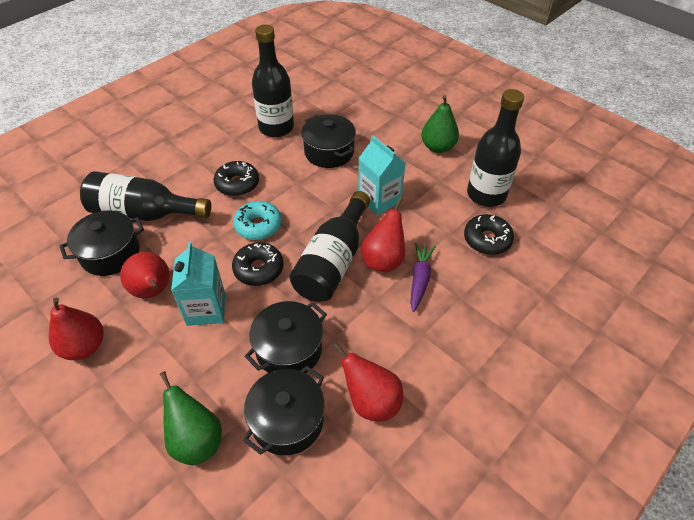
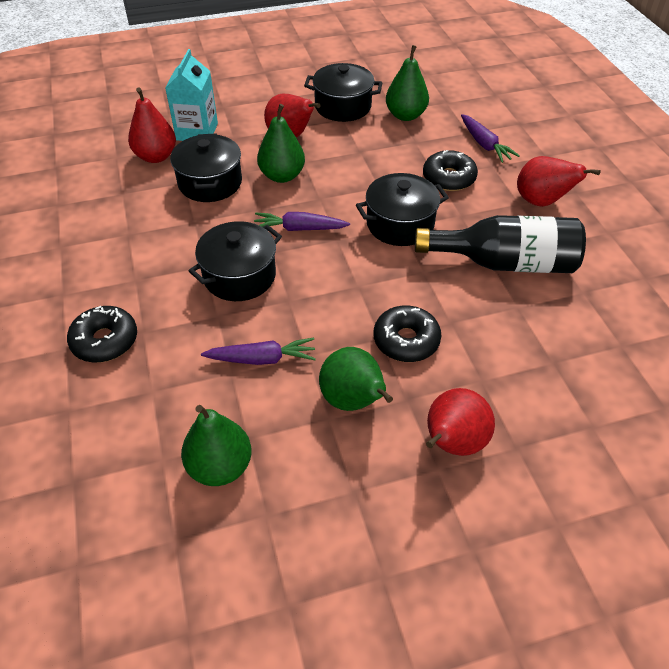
black bottle: [80,171,211,221] [252,24,294,137] [289,191,370,302] [467,89,524,207] = 4 -> [415,215,586,273] = 1
green pear: [160,371,222,465] [421,95,459,153] = 2 -> [181,405,252,486] [257,104,305,183] [319,347,393,411] [386,45,429,121] = 4
purple carrot: [410,243,436,312] = 1 -> [201,337,316,365] [254,212,350,231] [461,114,520,163] = 3
turquoise carton: [171,242,225,326] [358,135,406,215] = 2 -> [165,49,218,141] = 1
turquoise donut: [233,201,282,240] = 1 -> none = 0

